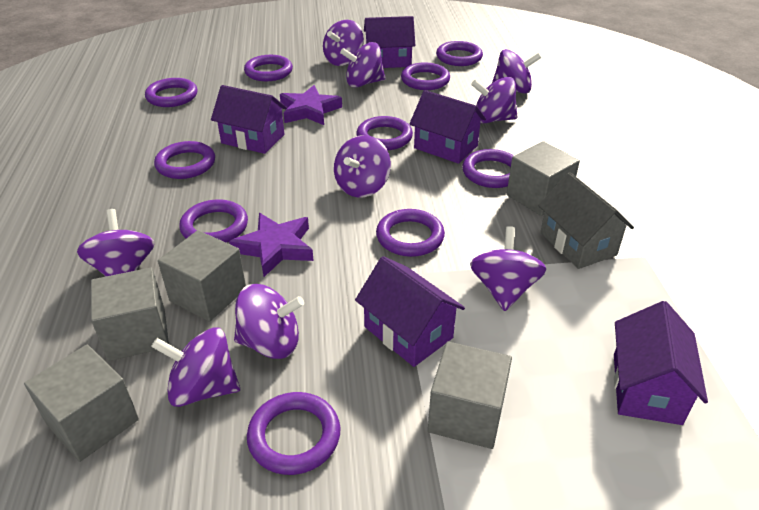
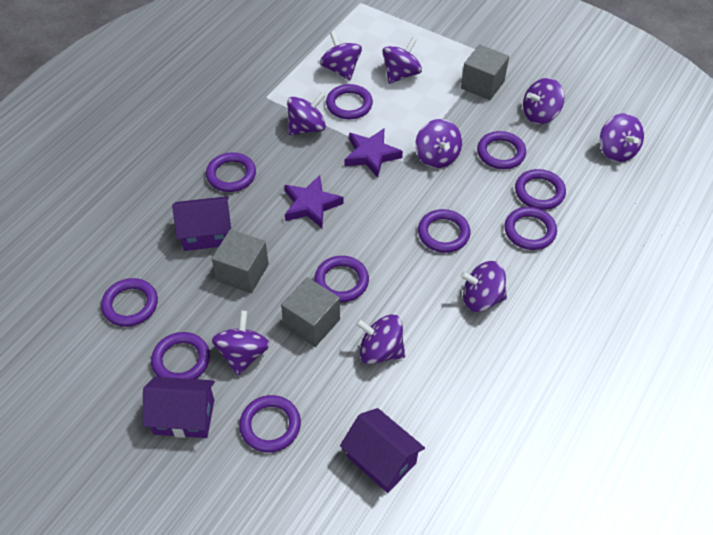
grey cube: [24,344,139,462] [91,267,169,361] [158,230,246,322] [428,341,512,449] [507,141,580,216] = 5 -> [212,229,269,294] [281,277,340,347] [461,44,509,100] = 3
grey house: [538,172,634,269] = 1 -> none = 0
purple house: [211,85,287,154] [355,256,465,367] [364,16,415,68] [409,90,486,164] [614,301,708,425] = 5 -> [143,377,215,438] [172,196,231,251] [340,408,425,493] = 3

